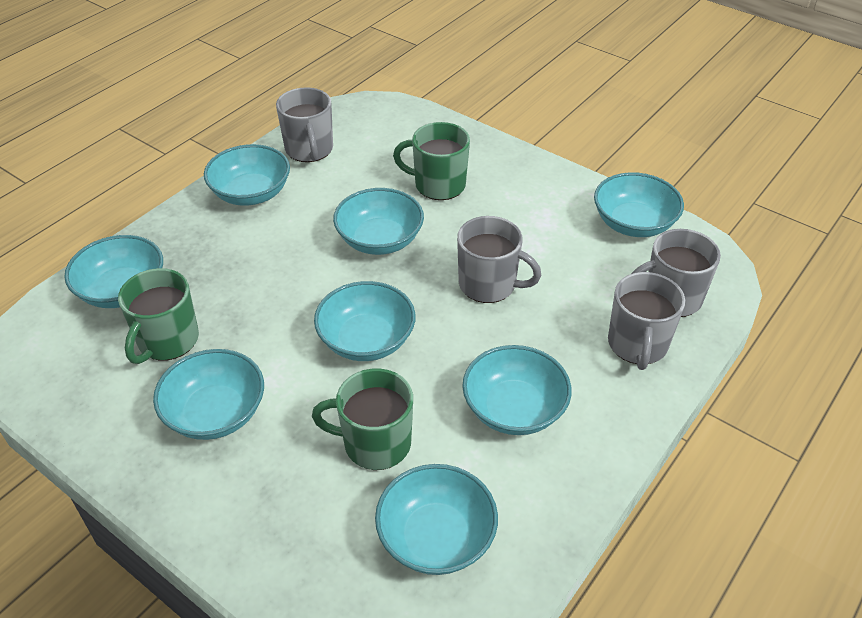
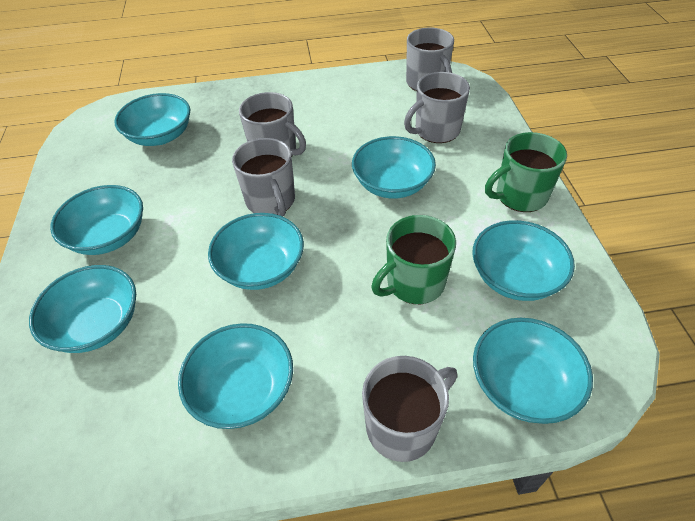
green mug: [118,268,199,364] [312,368,413,470] [393,122,470,200] = 3 -> [371,215,456,304] [485,132,567,212] = 2
grey mug: [276,87,333,162] [457,216,541,303] [608,272,685,370] [631,229,721,317] = 4 -> [232,138,295,217] [239,92,306,156] [362,356,457,462] [404,72,470,143] [406,27,454,91] = 5

